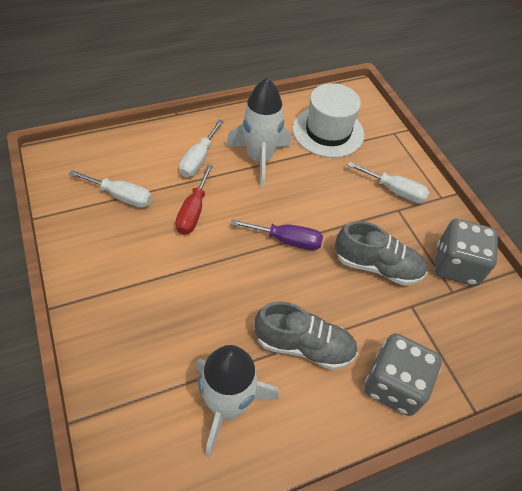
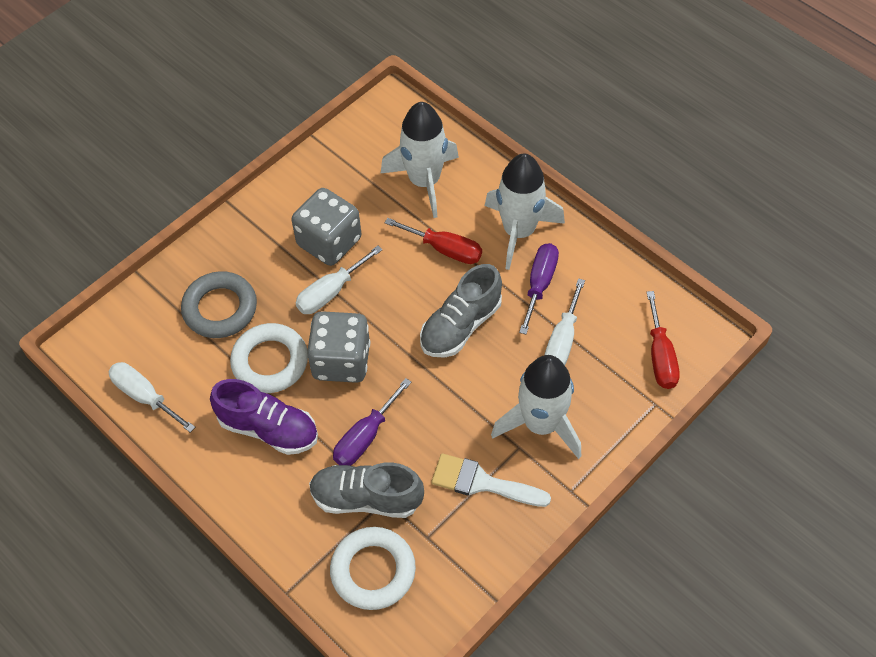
grey ring: none = 0 -> [181,271,257,338] = 1
purple screwdriver: [231,219,323,250] = 1 -> [333,378,412,466] [519,243,559,334] = 2
purple shoe: none = 0 -> [210,379,318,455] = 1
red screwdriver: [175,164,213,235] = 1 -> [385,218,482,264] [647,291,680,389] = 2
white brush: none = 0 -> [431,453,551,507] = 1
white hat: [292,83,364,158] = 1 -> none = 0
white ring: none = 0 -> [230,323,308,393] [330,527,416,610] = 2
white rocket: [196,345,279,458] [226,78,291,187] = 2 -> [381,102,459,218] [485,154,565,270] [491,355,581,459] = 3

